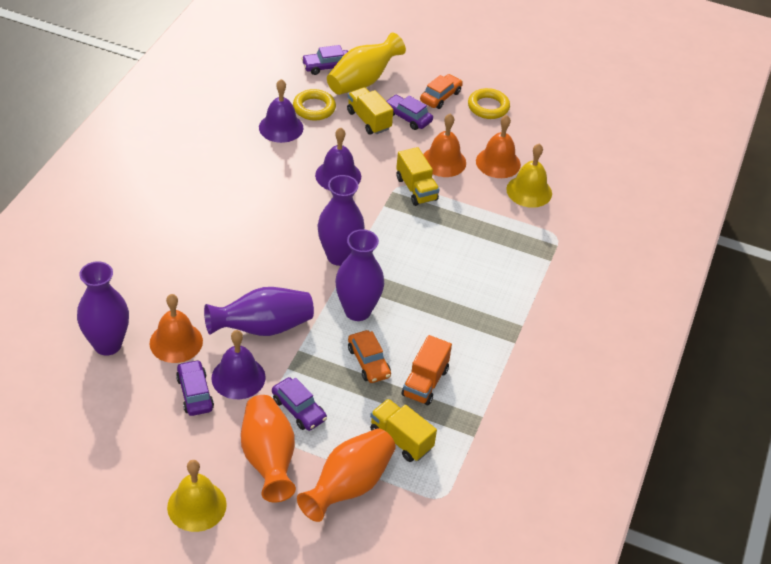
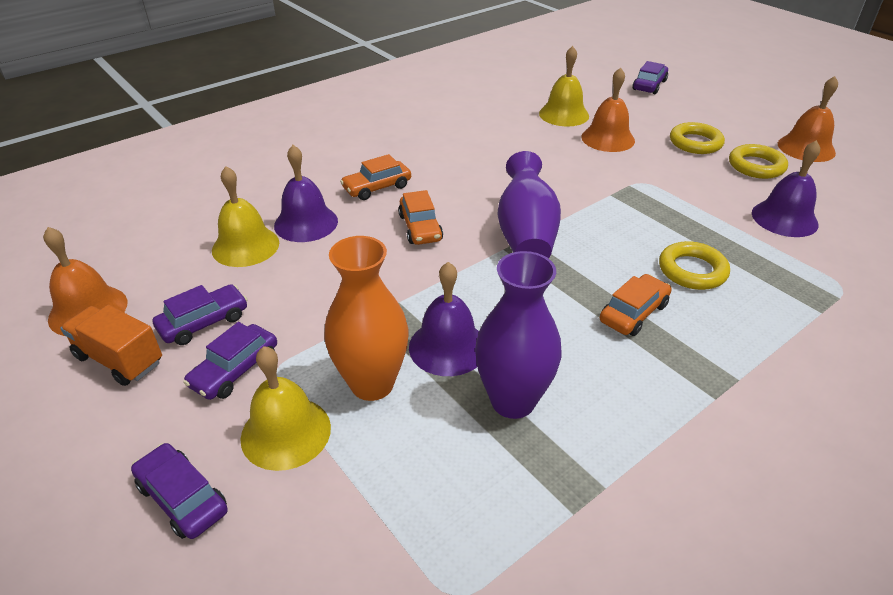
orange car: [348,330,391,383] [420,74,463,109] = 2 -> [340,154,411,200] [398,190,443,245] [600,274,672,336] = 3
orange vase: [241,395,296,502] [297,428,396,522] = 2 -> [324,236,409,401] = 1
purple vase: [77,261,129,356] [204,287,314,336] [317,175,365,266] [335,229,384,321] = 4 -> [475,251,562,419] [497,151,561,258] = 2
yellow bell: [167,460,227,532] [506,144,552,208] = 2 -> [212,166,279,267] [240,346,331,471] [539,46,589,126] = 3
yellow ring: [293,89,336,121] [468,88,510,119] = 2 -> [659,241,730,290] [670,122,725,154] [729,144,788,179] = 3
yellow truck: [347,87,393,135] [370,399,437,462] [396,147,439,206] = 3 -> none = 0
yellow vase: [327,32,406,95] = 1 -> none = 0

